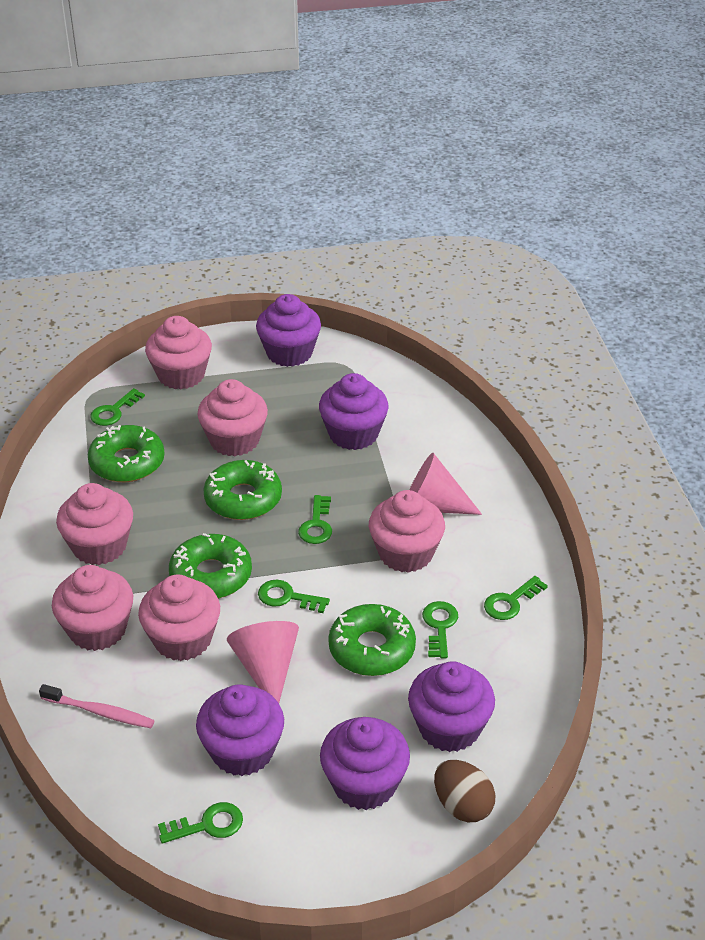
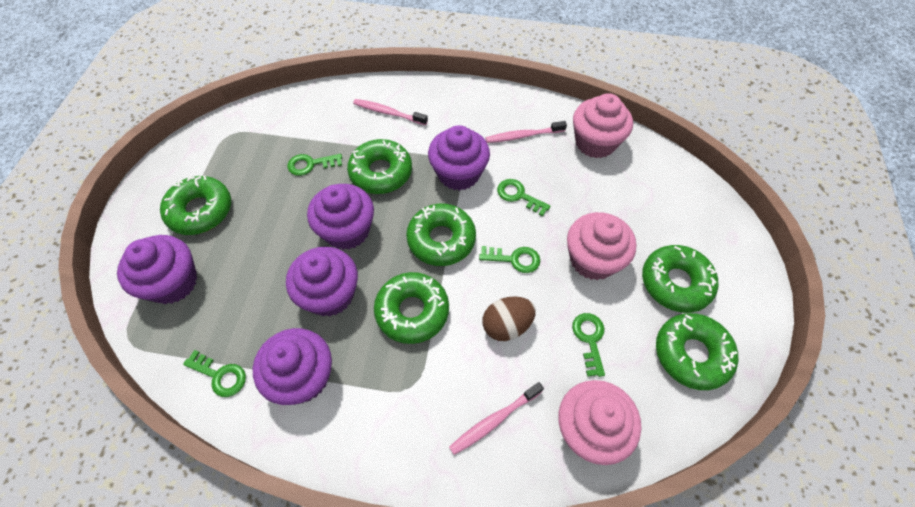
green donut: [88,425,165,482] [169,533,252,599] [203,460,282,520] [328,604,416,676] = 4 -> [160,175,231,235] [347,139,412,194] [374,272,449,344] [406,203,476,266] [642,245,718,313] [656,313,738,390] = 6
green key: [90,388,145,426] [158,802,243,844] [258,580,330,613] [298,495,332,544] [422,601,458,658] [484,576,548,620] = 6 -> [183,350,246,397] [287,154,342,176] [479,246,540,273] [497,179,551,216] [572,313,605,377] = 5
pink cone: [227,621,299,703] [409,453,482,515] = 2 -> none = 0
pink cupcake: [52,565,133,651] [56,483,133,565] [138,575,220,661] [145,316,212,389] [197,379,268,456] [369,490,445,573] = 6 -> [558,380,641,465] [567,212,637,280] [573,93,633,158] = 3
pink toothbrush: [39,684,155,728] = 1 -> [353,99,428,125] [449,382,544,455] [485,121,567,143] = 3

